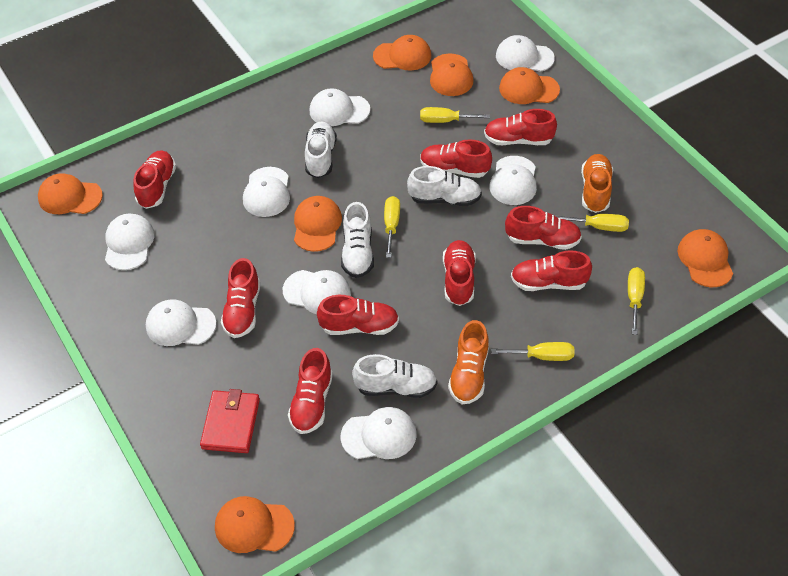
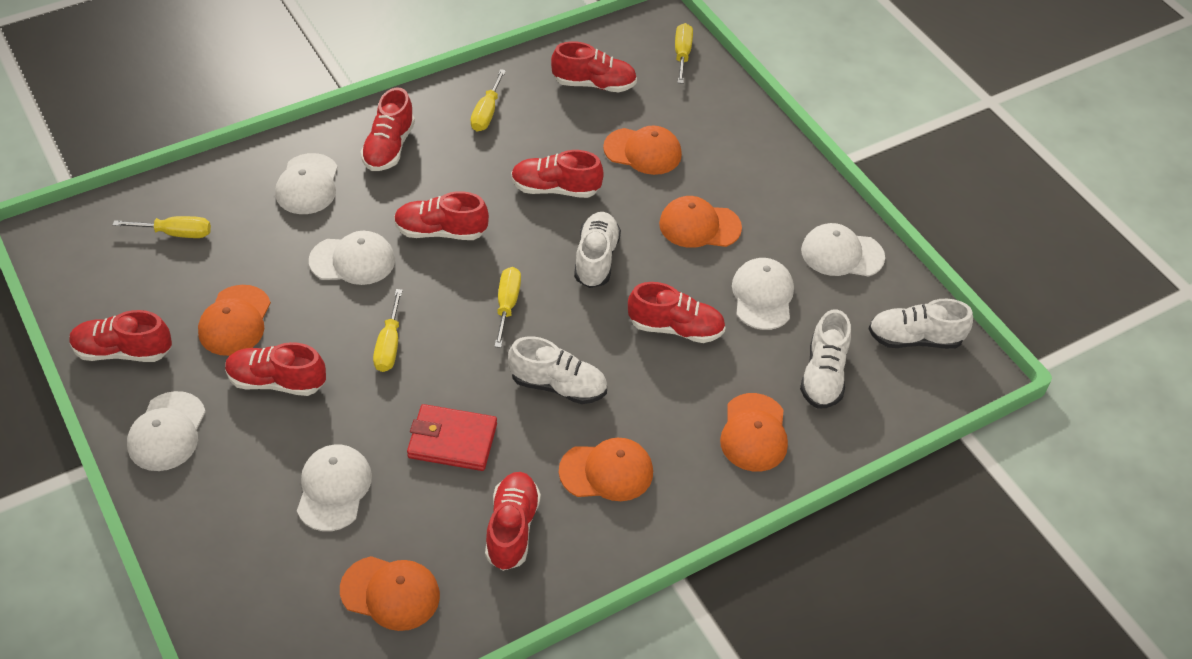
orange cap: [38,173,103,214] [215,496,295,553] [294,196,342,252] [373,35,431,70] [430,54,473,96] [499,67,560,104] [678,229,733,287] = 7 -> [198,285,271,356] [340,556,440,631] [559,438,653,501] [603,126,682,175] [659,196,742,248] [720,393,788,472] = 6
orange shoe: [448,320,489,404] [581,154,613,213] = 2 -> none = 0
red shoe: [133,150,176,209] [221,258,260,338] [288,348,333,434] [317,295,399,335] [420,139,492,178] [443,240,476,306] [484,109,557,145] [505,206,582,250] [511,250,592,291] = 9 -> [69,310,172,362] [225,342,326,396] [361,88,415,171] [394,191,489,240] [485,472,541,571] [511,150,604,198] [551,41,637,92] [628,282,726,343] = 8
white cap: [105,214,155,270] [146,299,216,346] [243,167,290,217] [283,270,351,315] [310,88,370,126] [341,407,417,459] [489,156,537,205] [496,35,555,71] = 8 -> [127,391,206,471] [275,153,338,214] [297,444,372,531] [309,231,395,285] [732,258,794,330] [801,223,885,277] = 6

